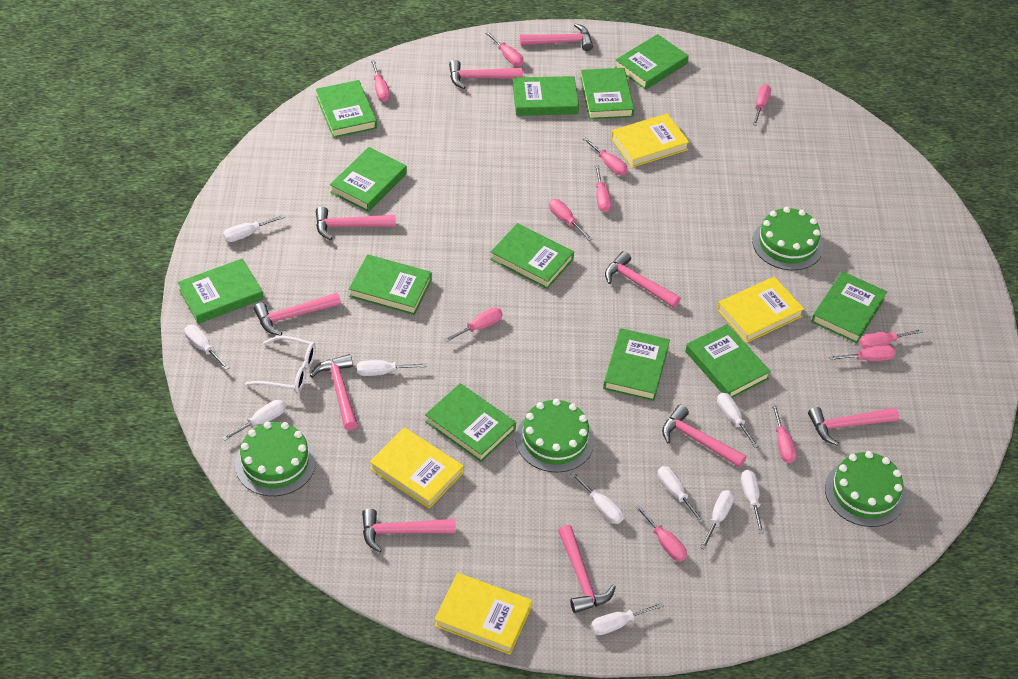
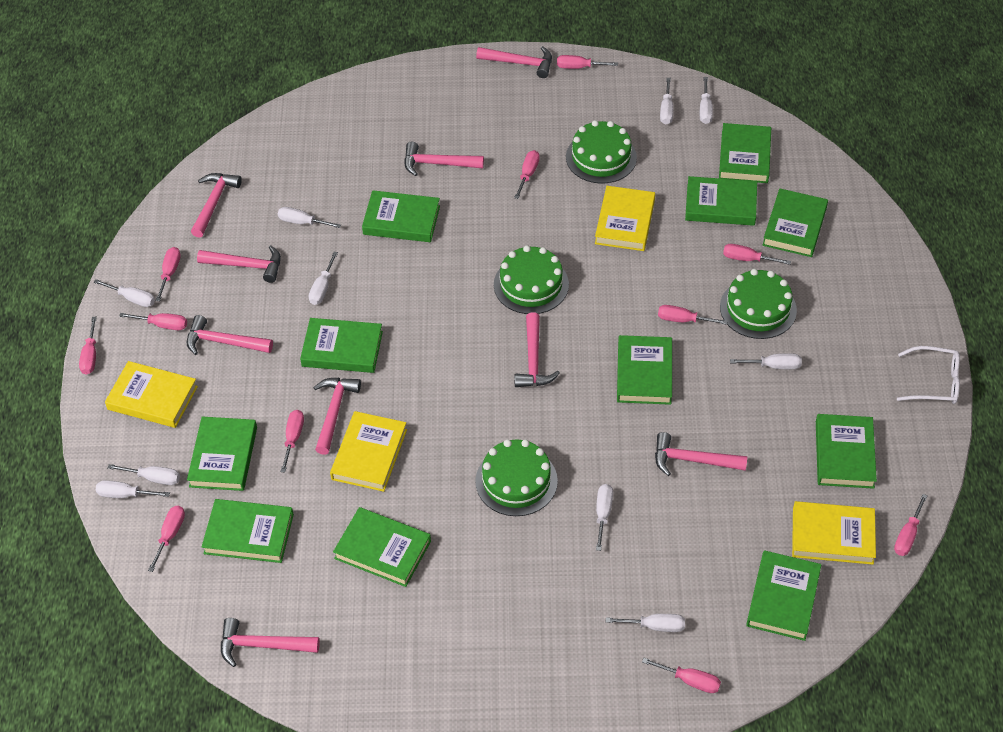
green book: [177,258,263,324] [316,80,377,138] [330,147,407,212] [349,254,432,315] [425,383,516,462] [490,223,574,289] [513,76,579,116] [580,68,635,120] [603,328,670,401] [615,34,689,90] [685,324,771,398] [811,271,887,343] = 12 -> [187,417,257,491] [202,499,294,563] [300,318,383,373] [333,507,431,587] [362,190,440,242] [617,335,672,405] [685,176,757,226] [719,123,771,183] [746,550,821,641] [762,189,828,257] [816,414,877,489] = 11
pink hammer: [254,292,341,336] [310,354,358,430] [316,206,396,241] [362,508,456,553] [449,60,523,89] [520,23,593,51] [558,525,616,613] [605,251,681,308] [662,405,747,468] [808,407,899,445] = 10 -> [187,315,273,355] [191,173,242,238] [197,245,281,283] [221,618,320,667] [313,378,361,455] [404,142,484,176] [476,46,552,78] [515,312,560,387] [655,432,747,476] = 9

